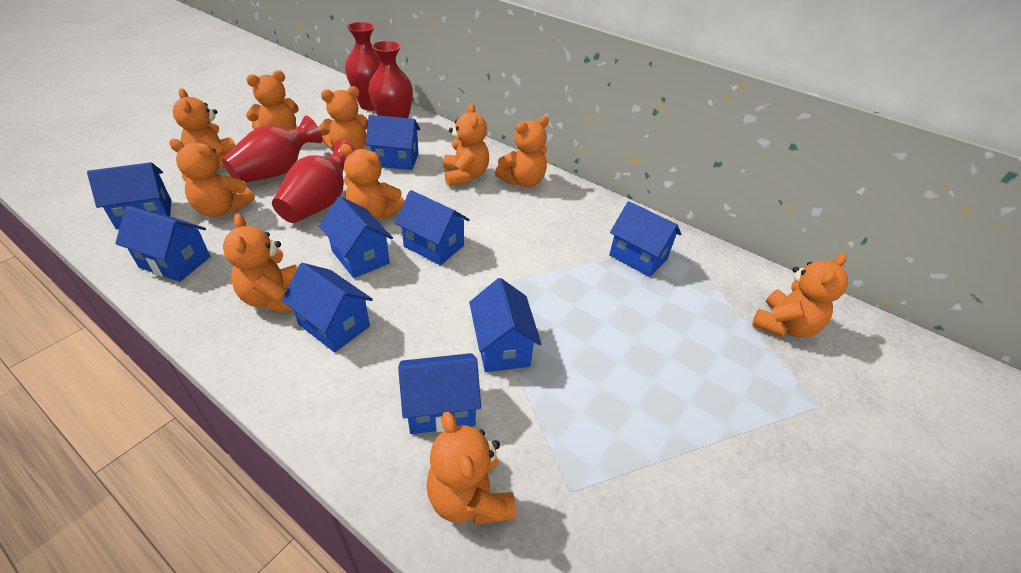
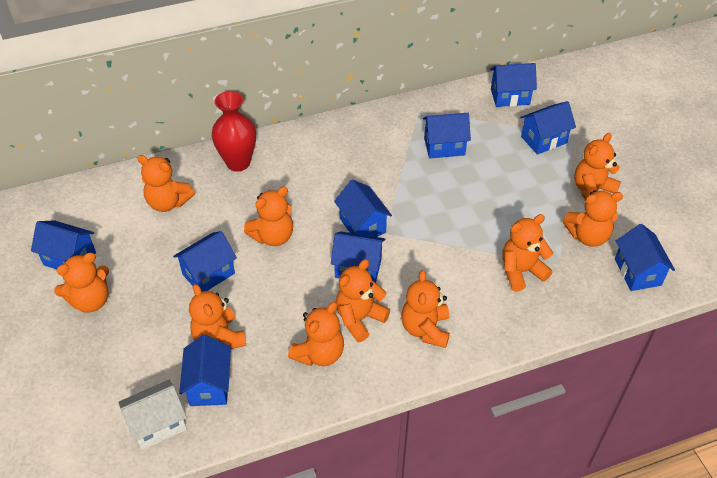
red vase: [222,116,323,183] [272,140,356,223] [345,22,380,111] [368,41,413,118] = 4 -> [212,91,256,171] = 1
white house: none = 0 -> [118,380,187,450] = 1

